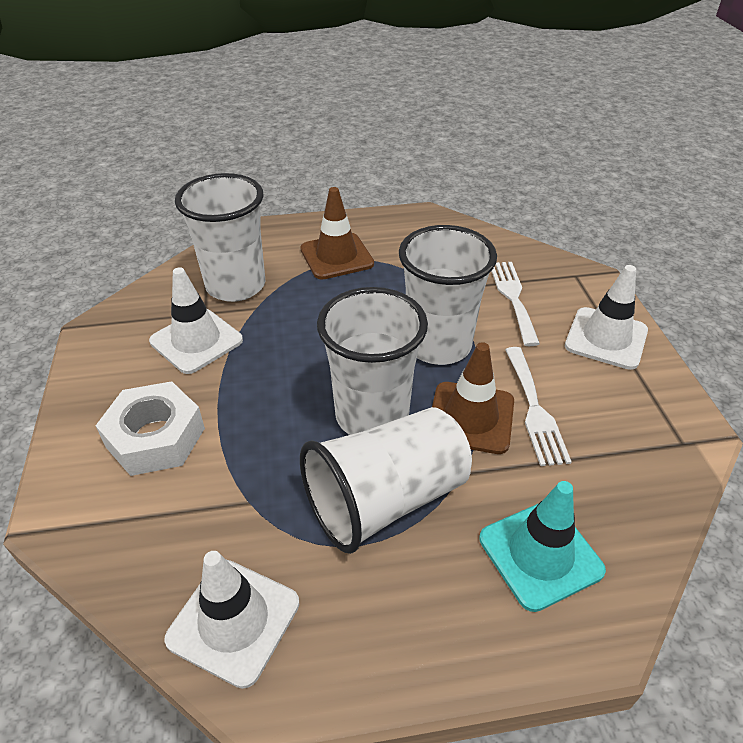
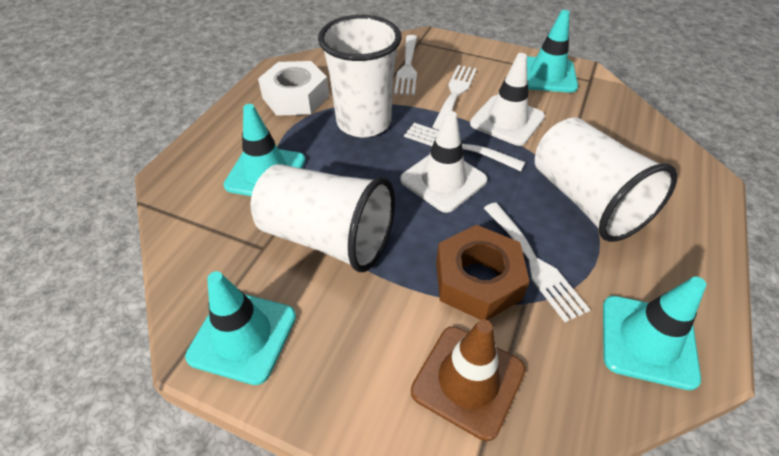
brown nut: none = 0 -> [436,225,530,320] = 1
brown traffic cone: [300,187,374,280] [432,342,514,454] = 2 -> [411,319,526,441] = 1
turquoise traffic cone: [479,481,606,612] = 1 -> [185,271,296,385] [224,104,305,196] [527,10,578,93] [603,276,706,390] = 4
white cup: [175,173,265,302] [300,407,472,554] [317,287,428,435] [399,225,497,365] = 4 -> [251,164,395,272] [318,15,401,137] [535,117,677,242] = 3
white fork: [491,262,540,346] [505,347,572,466] = 2 -> [394,35,417,95] [404,123,526,171] [432,65,477,130] [484,203,590,322] = 4
white traffic cone: [149,267,243,374] [164,551,299,689] [565,265,648,370] = 3 -> [400,111,487,213] [470,53,545,146] = 2

